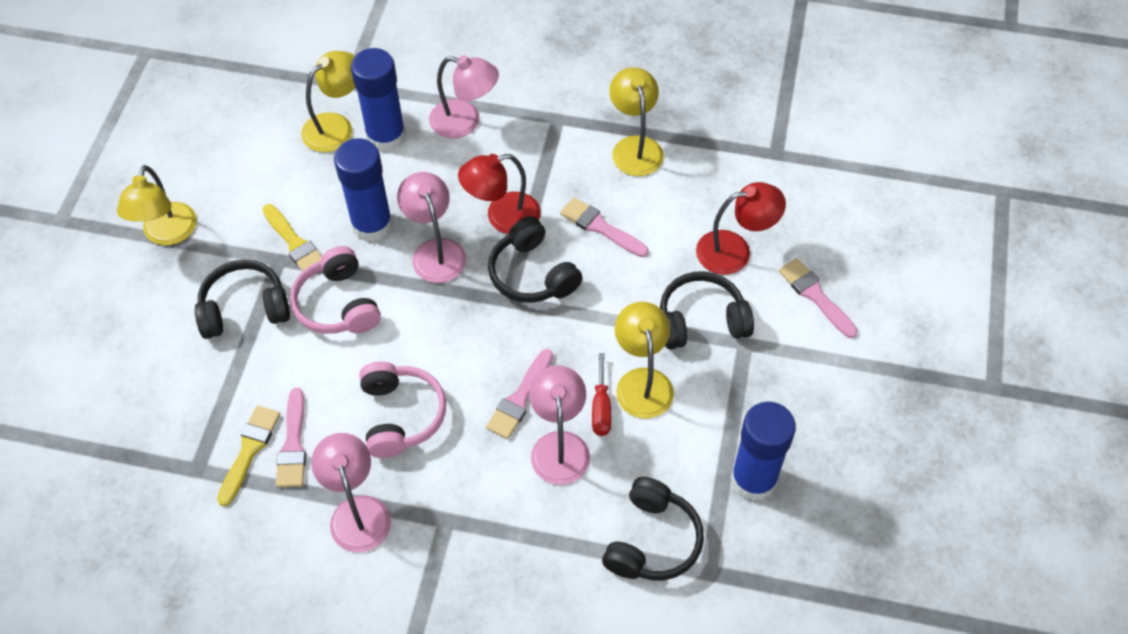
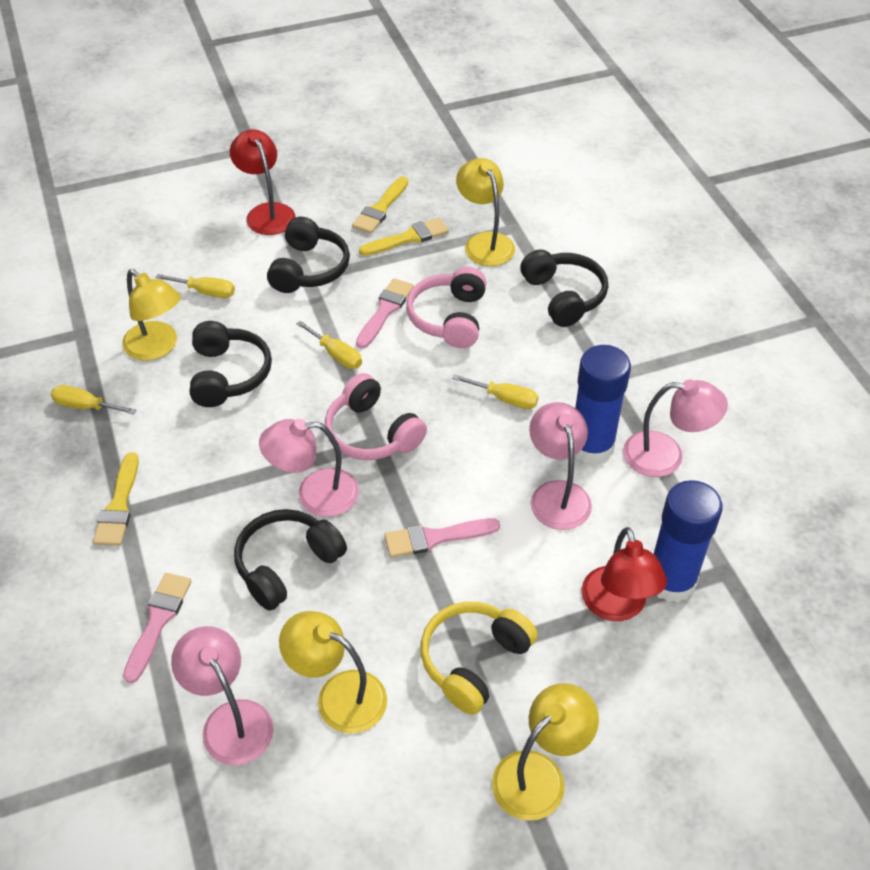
blue glue stick: [334,138,393,242] [351,48,406,152] [731,402,796,501] = 3 -> [575,345,631,464] [654,480,723,602] = 2
pink brush: [276,388,306,487] [486,349,553,439] [560,197,649,257] [779,258,858,338] = 4 -> [123,573,191,683] [356,278,414,349] [384,518,500,558] = 3
red screwdriver: [592,353,611,436] = 1 -> none = 0
yellow brush: [217,405,280,506] [262,204,322,271] = 2 -> [93,452,139,546] [352,176,408,234] [359,217,449,256] = 3
yellow headphones: none = 0 -> [420,602,538,715] = 1
yellow screwdriver: none = 0 -> [51,385,136,414] [156,274,235,298] [296,321,362,369] [452,374,538,409] = 4

